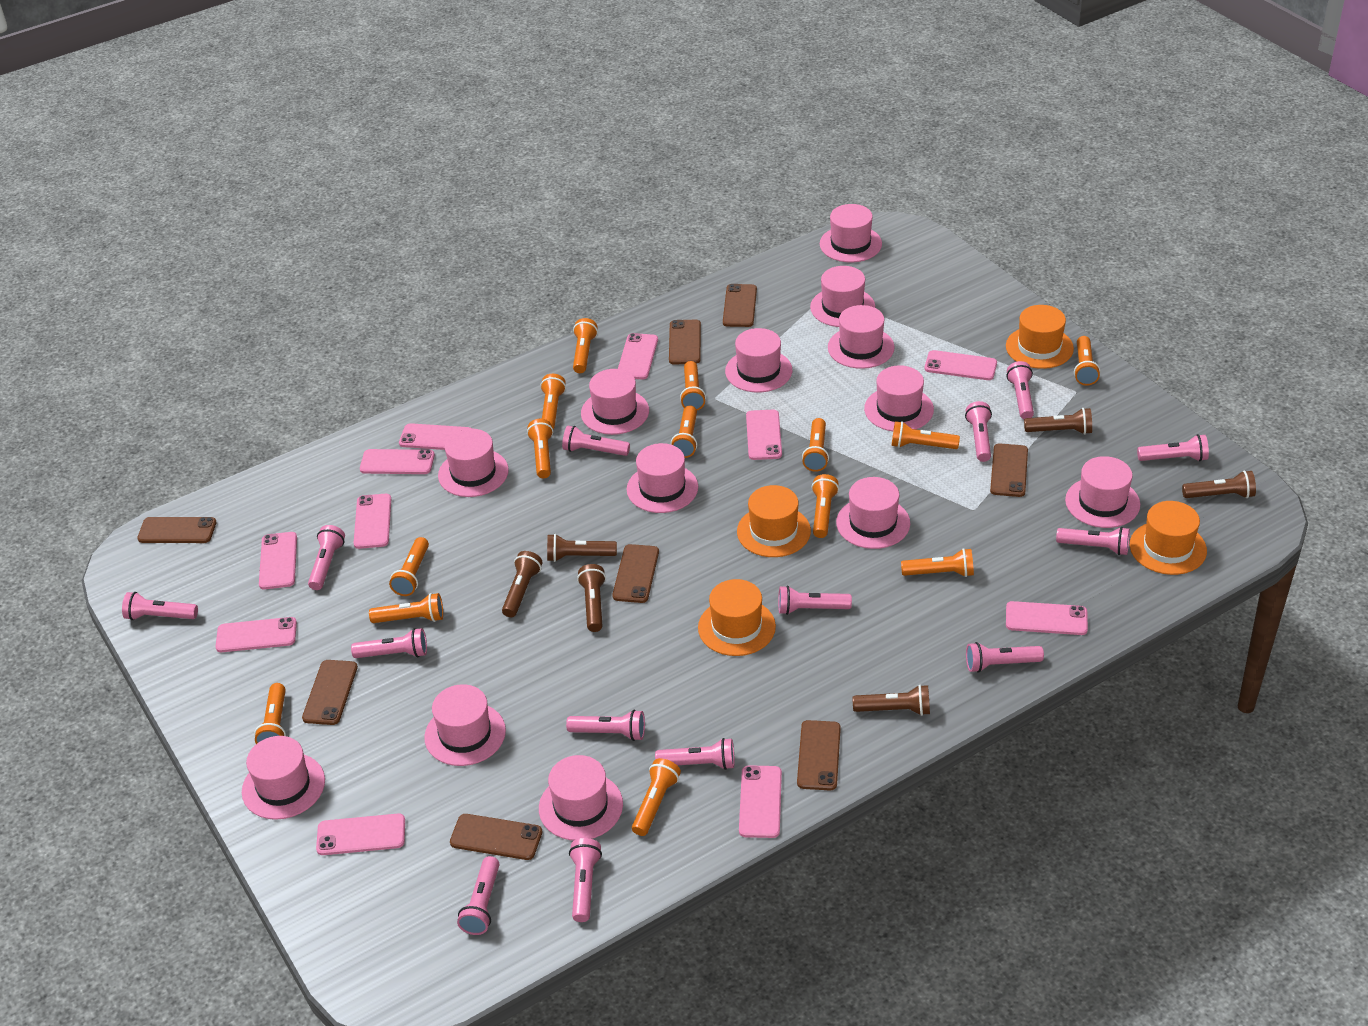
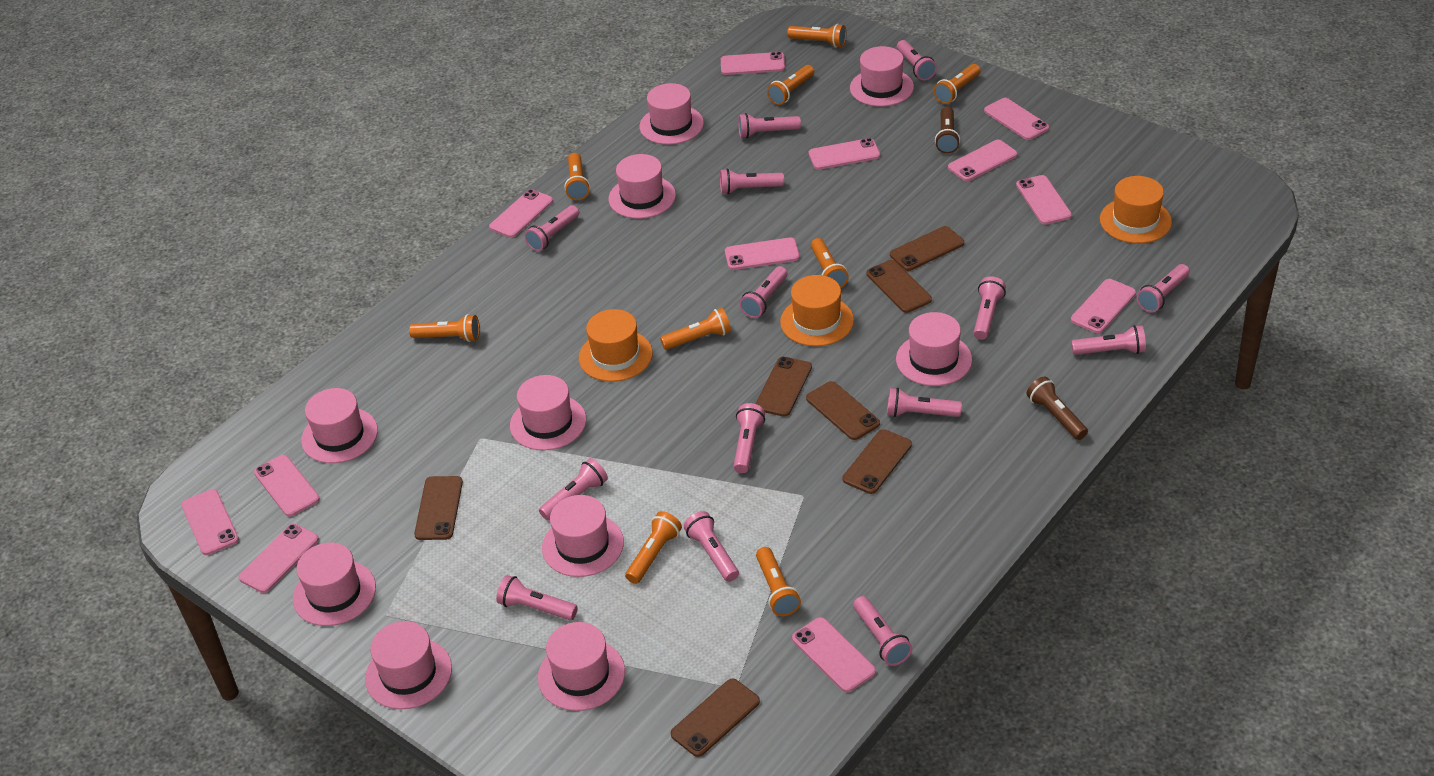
brown flashlight: [502,551,542,617] [547,534,617,562] [577,564,606,632] [852,685,930,716] [1024,408,1092,435] [1182,471,1256,498] = 6 -> [935,107,960,154] [1026,377,1088,440] = 2
brown phone: [137,517,216,543] [302,660,358,725] [450,814,542,860] [612,544,659,603] [669,320,701,365] [723,284,757,327] [797,720,841,790] [990,443,1028,497] = 8 -> [414,476,463,540] [671,679,760,757] [755,357,812,417] [806,381,880,440] [843,429,912,494] [866,260,932,313] [890,226,964,271] = 7
orange flashlight: [254,683,286,744] [369,593,443,623] [389,537,429,596] [527,419,553,478] [540,374,566,429] [573,318,598,373] [632,758,681,836] [671,405,697,458] [680,361,706,410] [802,418,829,472] [811,474,839,538] [892,421,960,449] [901,548,974,577] [1074,336,1100,386] = 14 -> [409,314,480,342] [564,153,590,200] [625,511,682,584] [660,308,731,350] [756,547,801,616] [767,65,814,105] [787,24,846,47] [811,238,849,288] [934,64,981,104] = 9
orange hat: [698,579,776,656] [737,485,811,557] [1006,305,1074,369] [1130,501,1207,575] = 4 -> [579,309,653,382] [780,275,854,346] [1100,176,1172,243] = 3
pink hat: [242,736,325,820] [424,684,506,766] [438,429,509,497] [539,755,623,841] [581,369,649,435] [627,443,698,513] [725,328,792,393] [810,266,875,327] [820,204,882,263] [828,305,894,369] [836,477,910,549] [864,365,934,431] [1065,456,1140,528] = 13 -> [293,543,376,626] [301,388,378,463] [365,621,452,709] [510,375,586,450] [538,622,625,711] [542,495,624,577] [609,154,676,219] [639,83,704,145] [850,46,914,107] [896,312,972,386] = 10
pink phone: [215,617,297,652] [259,532,297,589] [316,813,405,855] [354,494,391,549] [360,449,435,474] [399,423,472,450] [618,333,658,379] [739,765,782,838] [746,410,782,460] [925,350,997,380] [1006,601,1088,635] = 11 -> [181,489,239,555] [238,524,319,593] [254,455,320,517] [489,189,553,238] [721,52,785,75] [725,237,800,270] [792,617,876,692] [809,138,880,170] [948,140,1018,181] [984,98,1049,140] [1016,175,1072,225] [1071,279,1136,333] = 12

